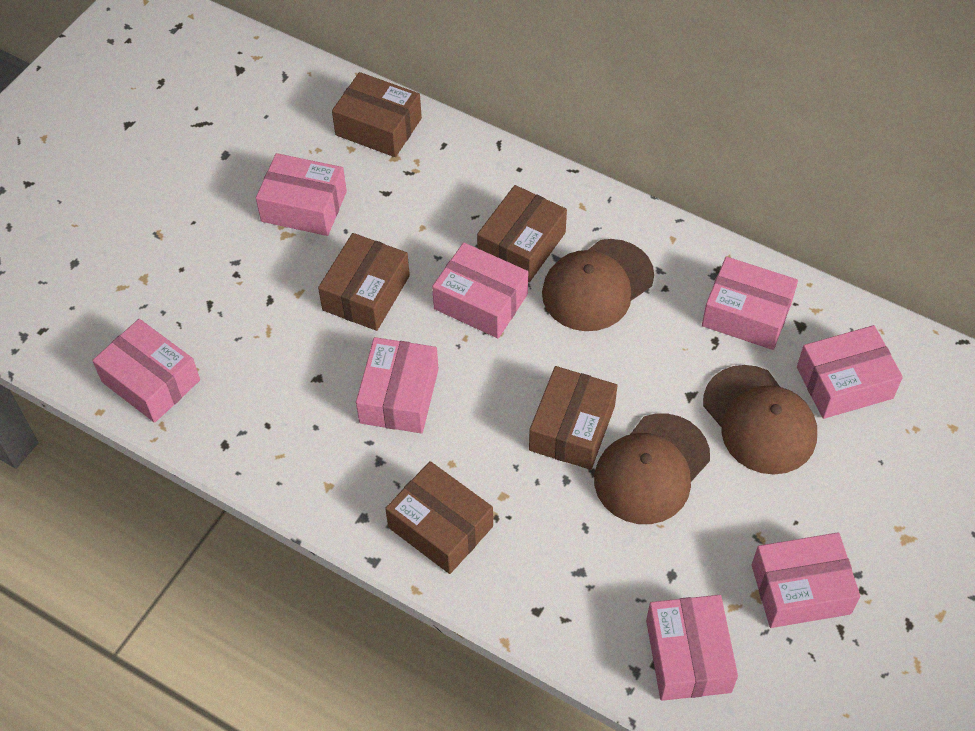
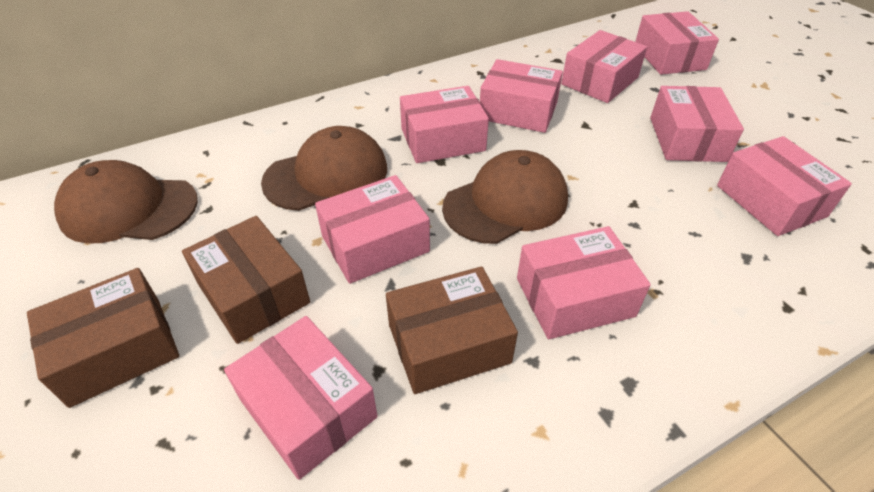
brown box: [318,233,410,331] [332,72,422,157] [385,461,493,574] [477,185,567,282] [529,366,617,470] = 5 -> [27,268,179,408] [182,216,310,344] [386,266,518,394] = 3
pink box: [92,319,200,423] [256,153,347,236] [356,337,439,433] [432,242,528,338] [646,595,738,701] [702,257,798,350] [752,533,860,628] [797,325,903,419] = 8 -> [224,316,377,480] [315,175,430,284] [400,86,489,163] [480,59,563,133] [517,226,651,339] [561,30,647,103] [635,11,719,75] [650,86,744,162] [717,136,852,236] = 9

